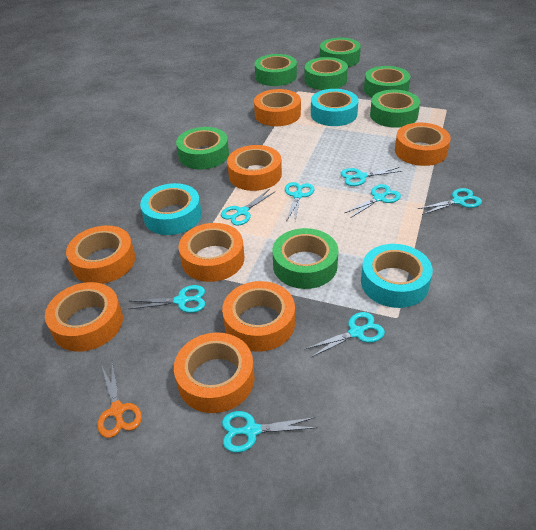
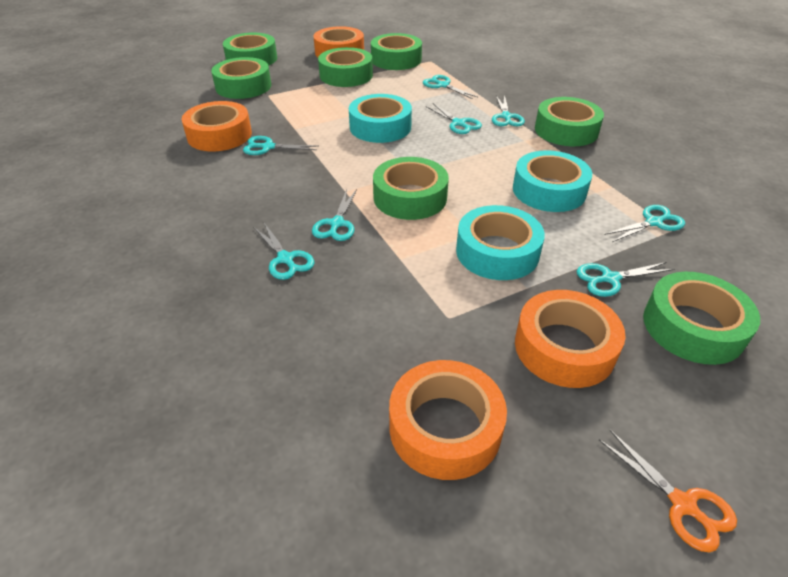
orange tape: [45,282,123,352] [66,225,135,284] [174,332,255,413] [179,223,244,282] [222,281,295,352] [227,145,282,191] [254,89,301,126] [395,123,451,166] = 8 -> [181,101,252,151] [313,26,364,57] [389,360,507,480] [515,290,626,388] = 4

